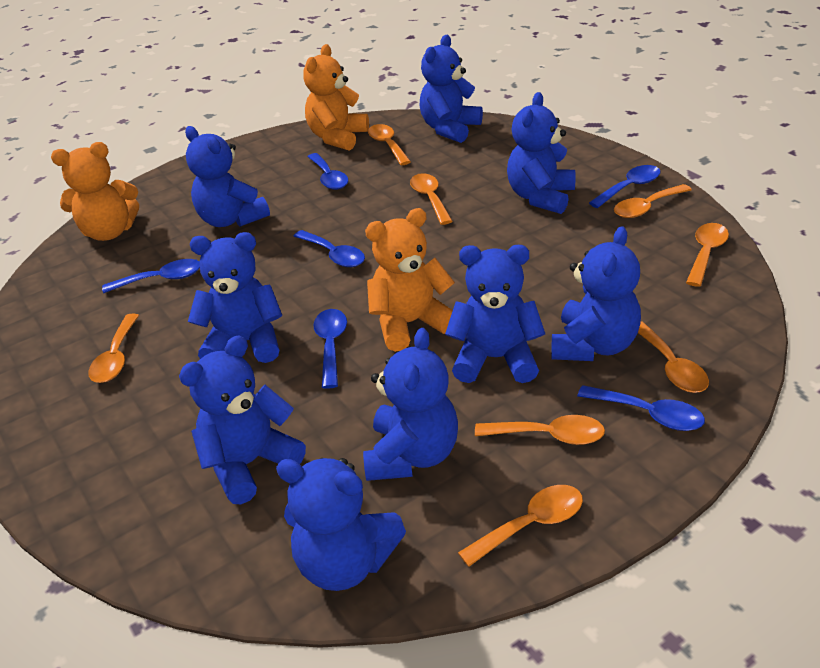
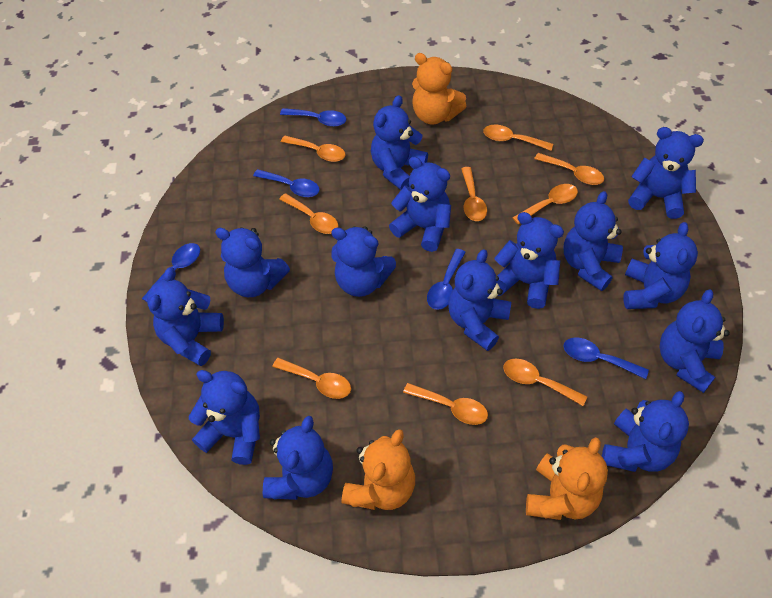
blue spoon: [102,259,200,293] [294,230,365,267] [308,153,348,190] [313,309,347,389] [577,385,705,431] [589,165,660,208] = 6 -> [142,243,200,302] [253,169,320,197] [280,108,346,127] [427,249,466,310] [564,338,649,379] = 5
blue teddy bear: [179,335,306,504] [185,126,270,227] [188,232,282,363] [276,458,406,591] [363,328,458,481] [419,35,483,143] [445,245,545,383] [507,92,576,214] [551,226,641,361] = 9 -> [147,267,224,366] [189,370,260,465] [215,227,290,297] [263,416,333,500] [331,226,396,297] [371,95,428,190] [389,157,451,252] [448,249,511,351] [494,212,564,309] [564,191,623,291] [602,391,689,472] [623,222,698,309] [628,127,704,219] [659,289,730,393] = 14
orange spoon: [88,314,139,383] [368,124,411,165] [410,173,452,225] [458,485,583,567] [475,415,605,445] [614,184,692,218] [638,321,709,393] [686,223,729,287] = 8 -> [272,358,351,399] [279,193,339,234] [281,136,345,162] [403,383,488,425] [461,167,487,221] [483,125,553,151] [503,358,587,406] [512,184,578,224] [534,153,604,185] = 9

